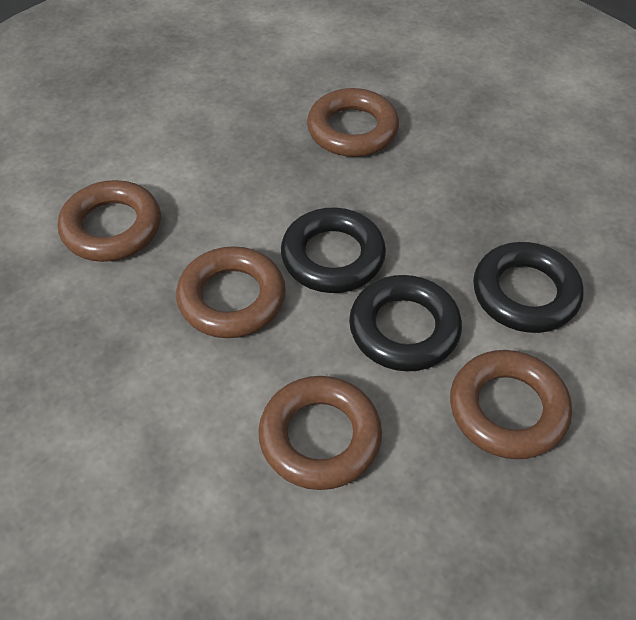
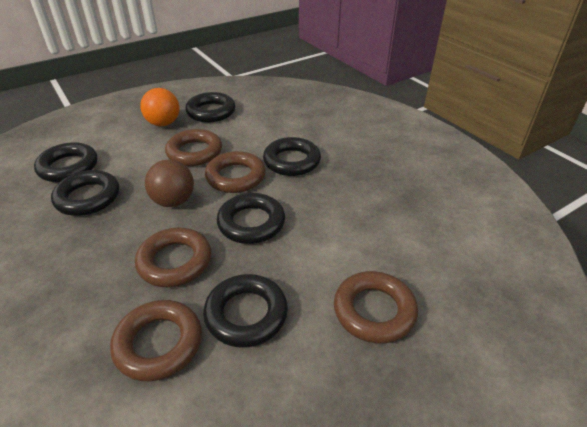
black ring: [281,208,386,293] [349,275,462,371] [473,242,584,333] = 3 -> [34,142,97,182] [51,170,119,216] [185,92,235,122] [203,274,288,348] [217,193,285,244] [263,137,321,176] = 6
brown ball: none = 0 -> [145,160,194,207] = 1
orange ball: none = 0 -> [140,88,180,126] = 1

